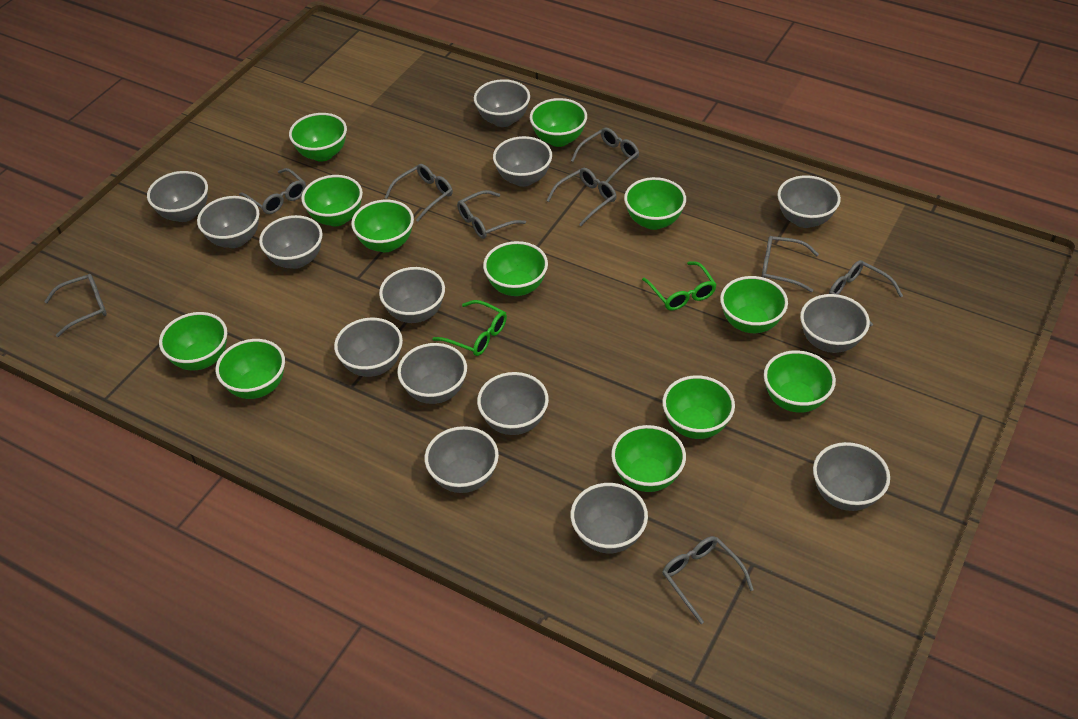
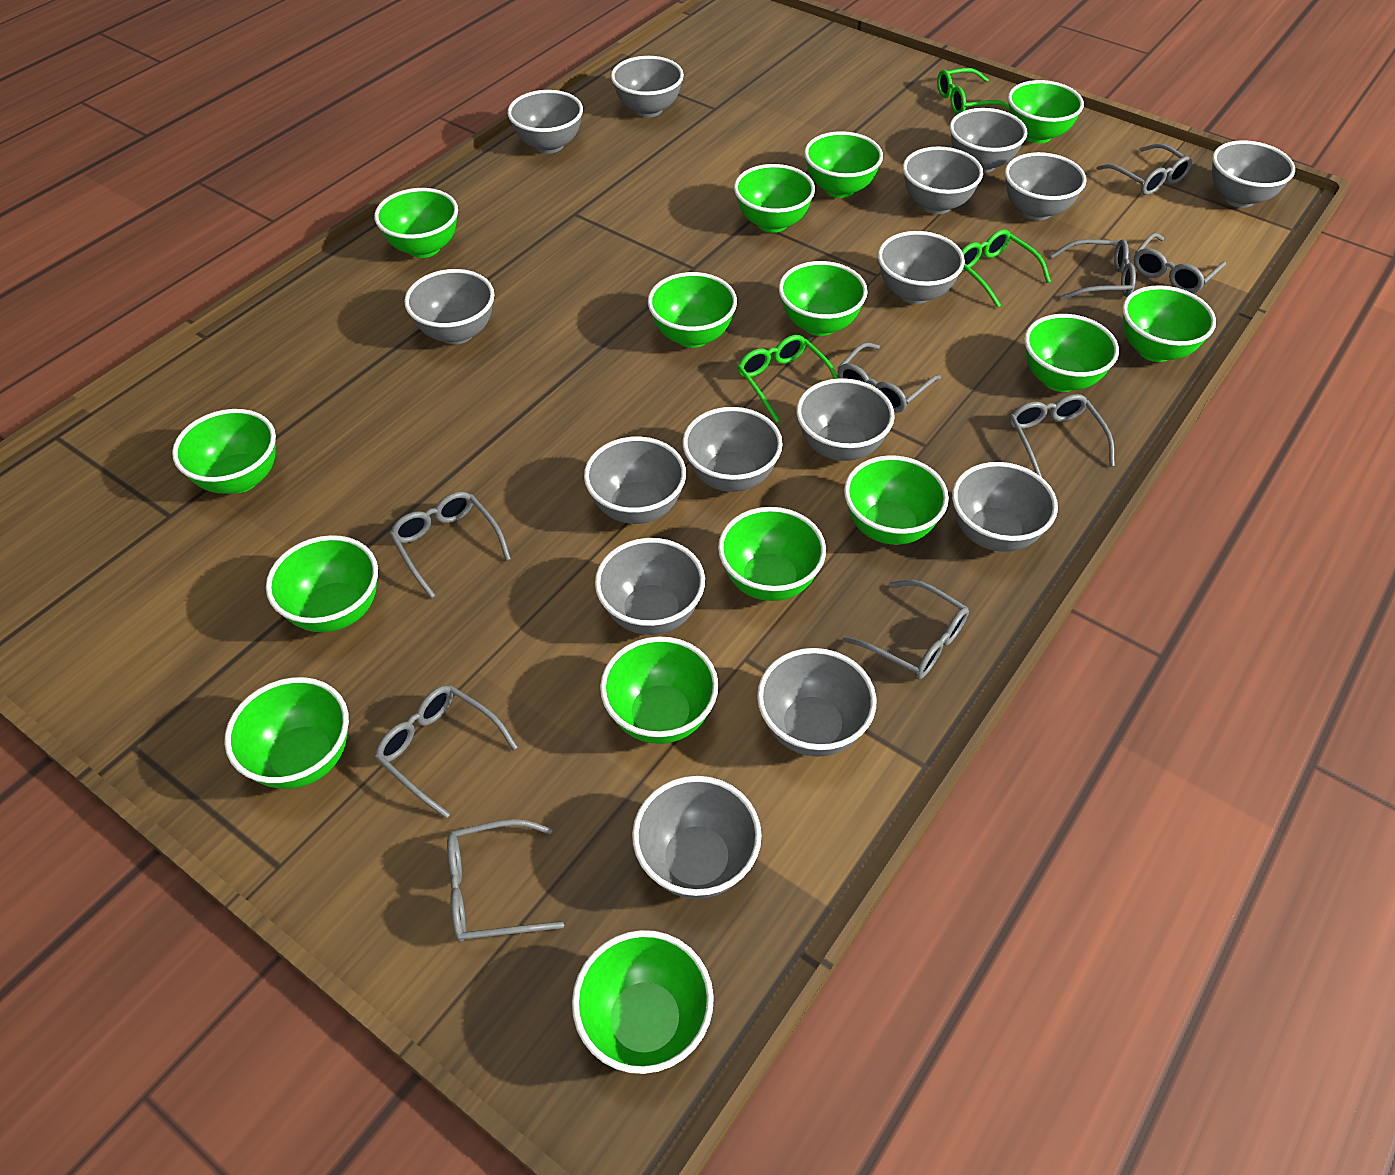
green bowl: [159,312,227,371] [216,339,285,399] [289,113,347,162] [301,175,363,226] [351,200,414,252] [483,241,548,296] [530,98,587,147] [611,425,686,492] [624,177,686,230] [662,375,735,439] [720,276,788,333] [764,350,836,413] = 12 -> [172,409,276,494] [224,677,349,789] [266,535,378,632] [374,188,458,258] [572,930,714,1074] [600,636,718,744] [648,272,737,348] [718,507,826,601] [734,164,815,233] [779,261,868,336] [804,131,883,198] [844,455,949,545] [1008,80,1084,143] [1025,314,1119,392] [1123,285,1216,362] = 15
green glasses: [432,300,507,356] [642,262,717,310] = 2 -> [737,335,838,423] [937,68,1009,114] [961,229,1051,308] = 3
grey bowl: [147,171,208,222] [197,196,259,248] [259,215,323,269] [334,318,403,377] [379,267,445,323] [397,343,467,404] [425,426,499,493] [474,79,530,127] [477,372,549,435] [493,136,552,187] [571,483,648,553] [777,175,841,228] [800,294,870,353] [813,442,890,511] = 14 -> [404,269,495,344] [508,90,583,154] [584,437,686,524] [595,538,705,635] [611,56,684,117] [632,776,762,899] [682,407,783,492] [757,648,877,757] [797,378,895,461] [878,231,965,304] [903,146,983,214] [950,108,1027,173] [952,462,1058,552] [1005,152,1087,220] [1212,140,1295,208] = 15

